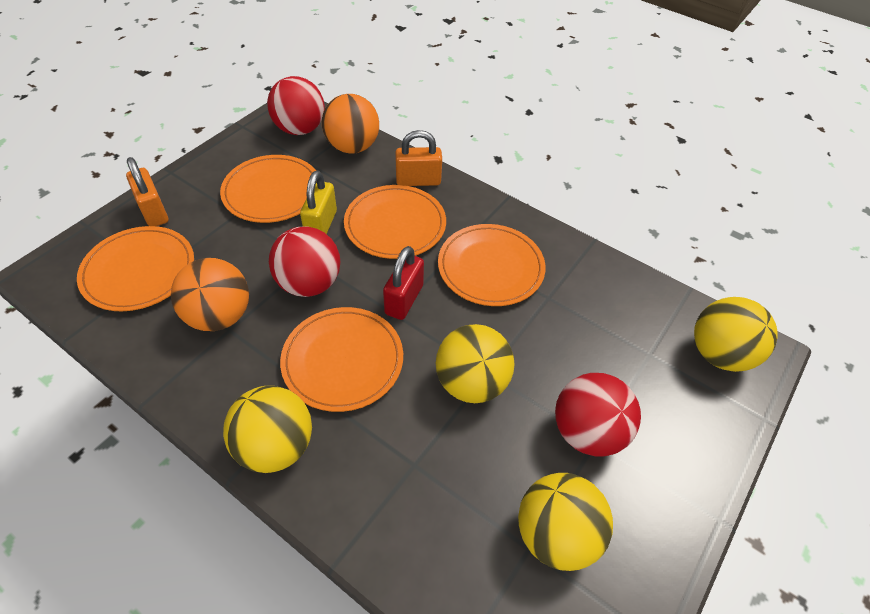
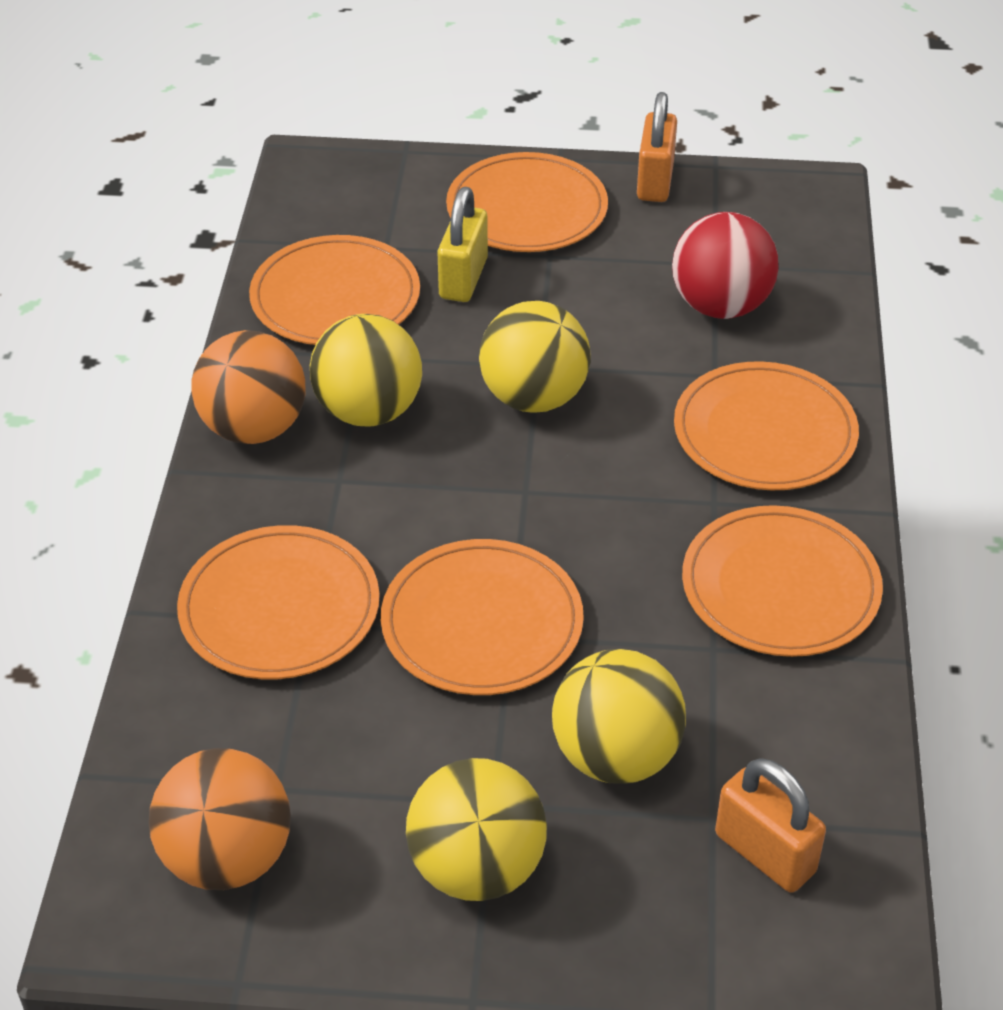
orange plate: [77,226,194,311] [220,155,316,223] [280,307,403,412] [344,185,446,259] [438,224,546,306] = 5 -> [177,525,380,679] [249,235,420,345] [381,539,584,695] [446,152,608,252] [674,361,859,490] [682,505,883,657] = 6
red ball: [267,76,325,135] [269,226,341,297] [555,373,641,456] = 3 -> [672,212,779,319] = 1
red padlock: [383,246,424,320] = 1 -> none = 0

